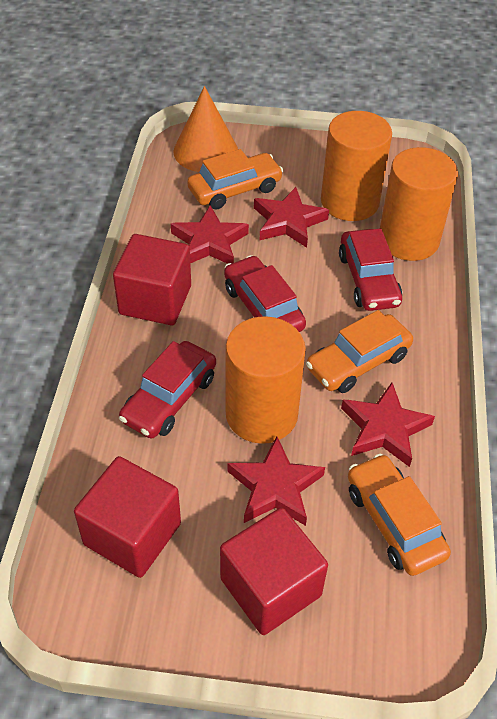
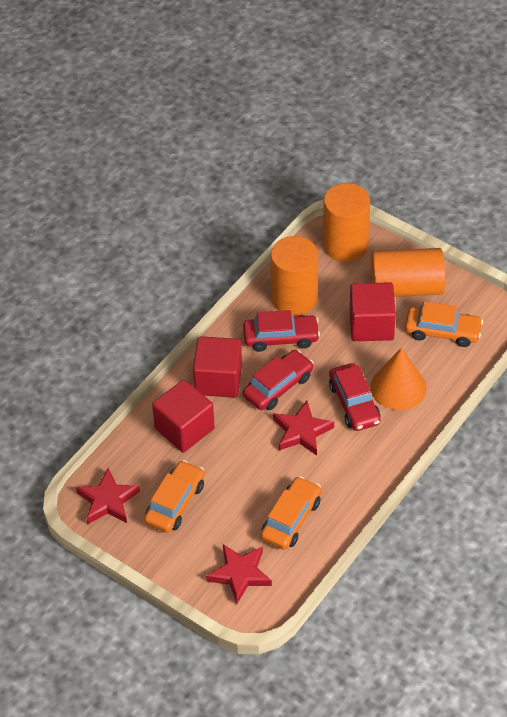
red star: [171,206,249,264] [228,436,325,526] [254,187,329,248] [341,383,435,467] = 4 -> [76,468,140,524] [206,544,272,604] [273,401,334,456] = 3

